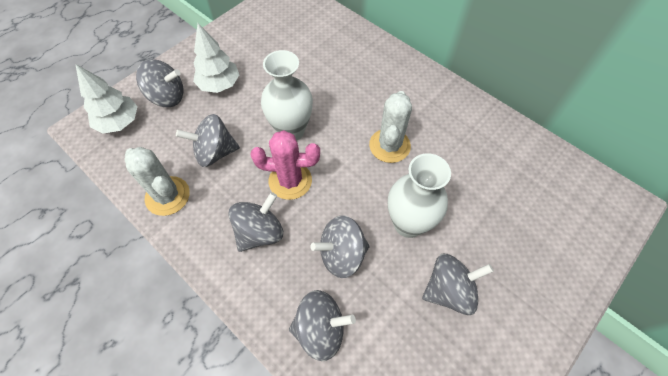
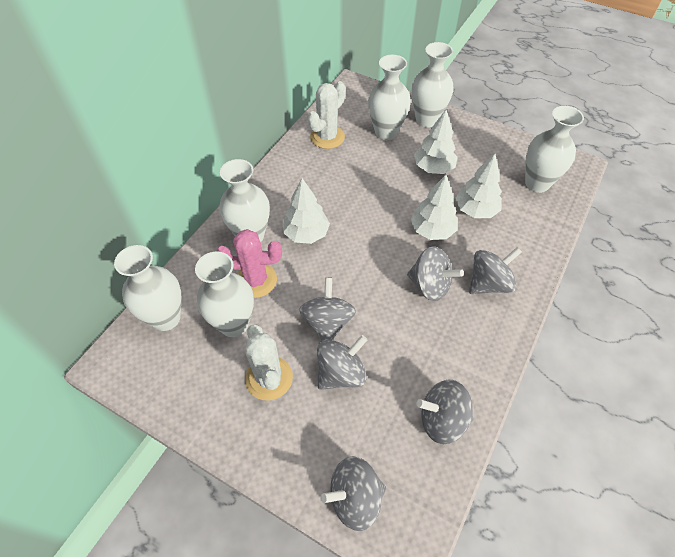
white tree: [75,64,138,134] [193,23,239,93] = 2 -> [283,178,330,244] [410,175,458,240] [414,110,458,174] [456,154,502,218] = 4
white vase: [261,50,313,141] [388,153,451,238] = 2 -> [114,245,181,331] [195,252,254,337] [219,159,270,242] [368,55,411,140] [411,42,454,127] [525,106,584,193] = 6

